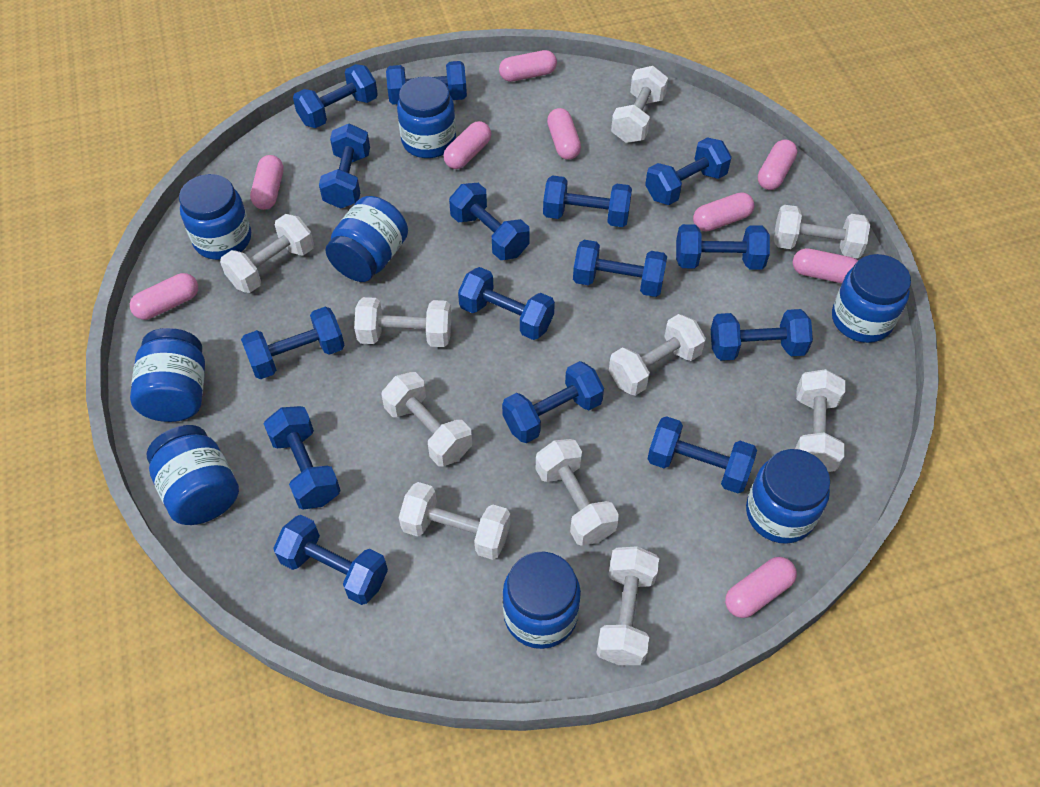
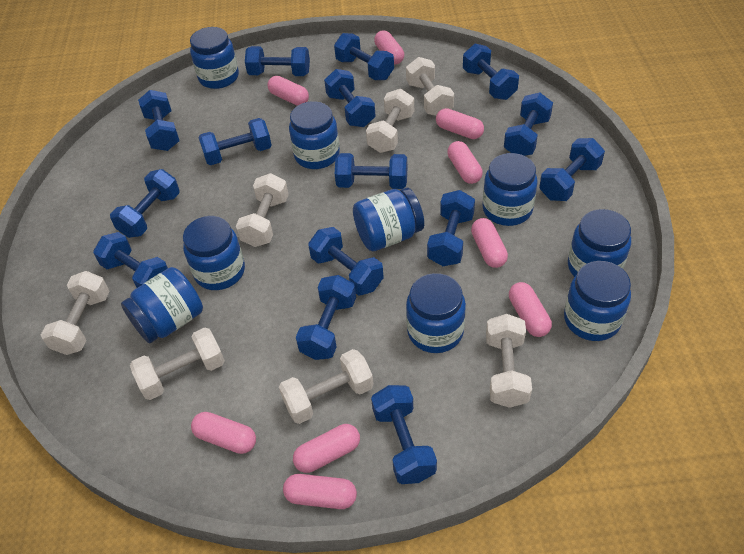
blue jar: [130,328,205,422] [147,425,239,525] [179,174,251,260] [325,196,408,282] [397,76,456,158] [502,552,581,649] [746,449,830,544] [832,254,911,343] = 8 -> [121,267,203,343] [183,216,245,290] [190,27,239,89] [289,101,340,169] [353,188,424,251] [406,273,466,353] [482,153,538,226] [564,261,631,341] [568,209,631,277] = 9
white dumbbell: [220,214,314,293] [354,297,451,347] [382,372,472,466] [399,482,511,560] [536,439,619,546] [596,546,659,665] [609,314,706,396] [611,66,668,143] [774,205,870,259] [795,369,845,472] = 10 -> [41,271,110,355] [130,327,225,400] [236,173,289,247] [279,349,374,424] [366,89,414,153] [406,57,454,116] [486,314,532,408] = 7

